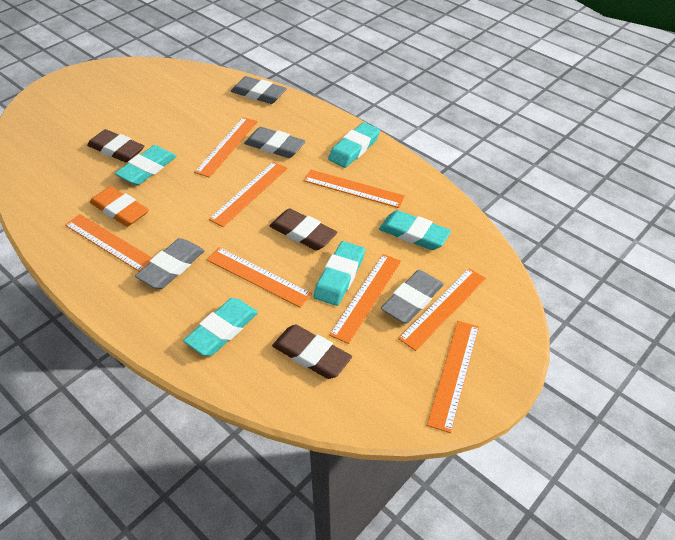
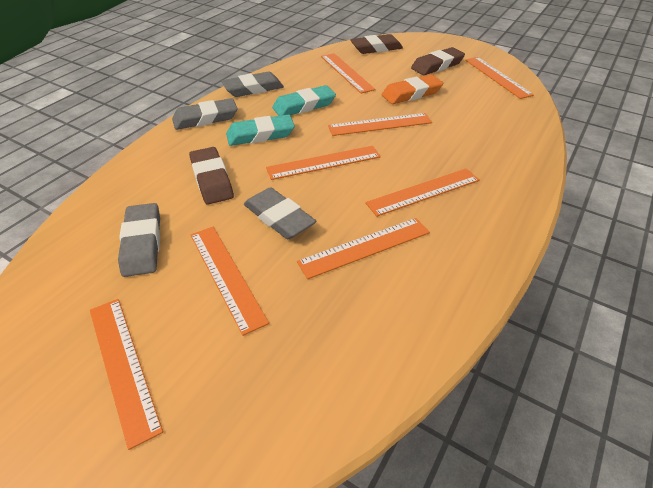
turquoise eraser: [115,145,177,185] [183,298,258,356] [314,241,365,306] [328,122,380,168] [379,210,451,250] = 5 -> [226,114,295,146] [272,85,336,116] = 2

